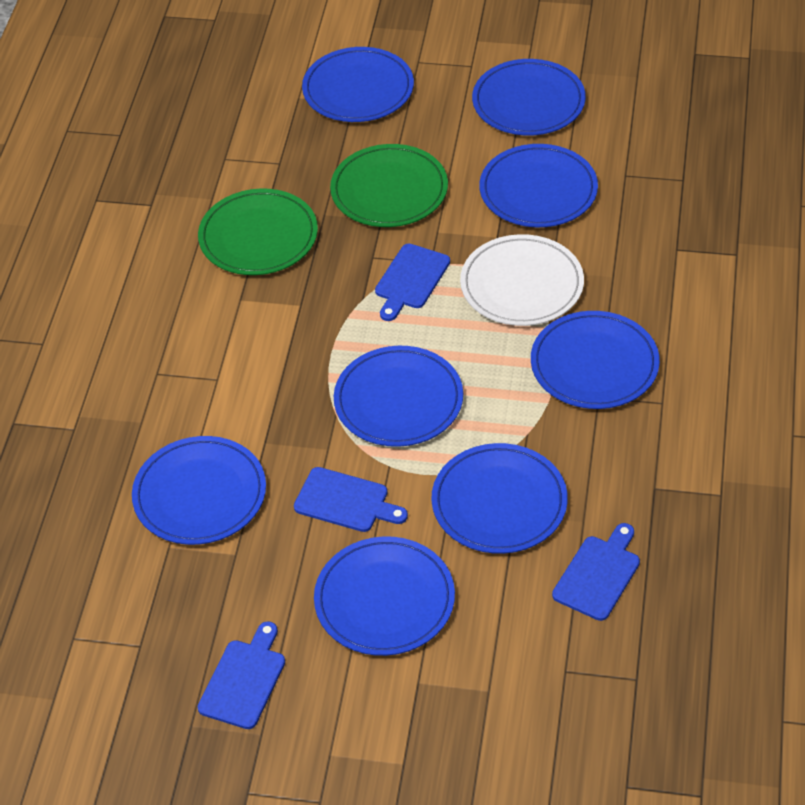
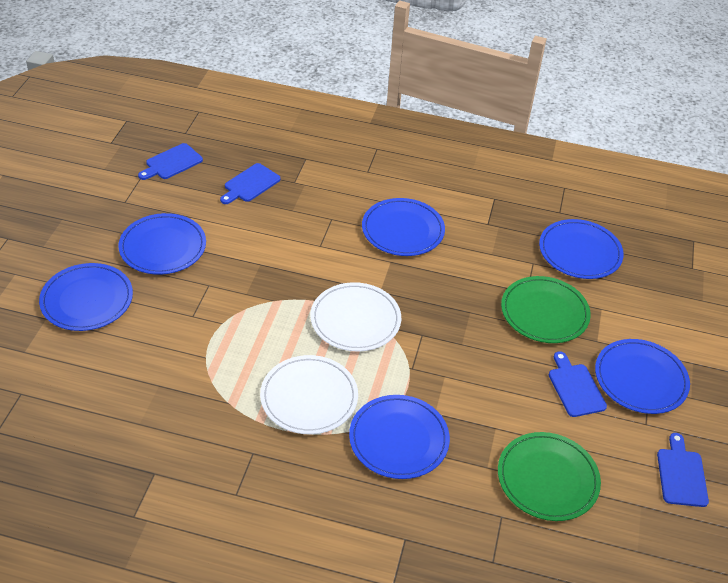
blue plate: [132,436,266,545] [302,47,414,122] [314,537,455,656] [334,346,463,447] [431,443,568,554] [472,59,586,136] [479,144,598,227] [531,311,660,409] = 8 -> [39,263,133,331] [118,213,206,275] [349,395,450,479] [362,198,445,256] [539,219,624,279] [595,339,690,414] = 6
white plate: [460,234,584,326] = 1 -> [260,355,358,434] [310,282,401,351] = 2

